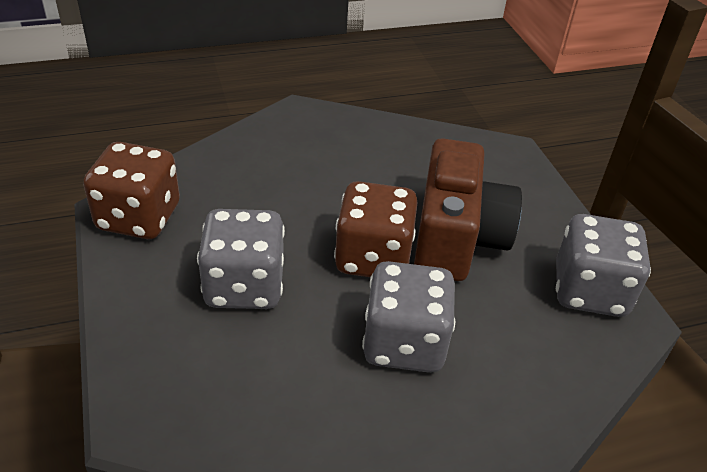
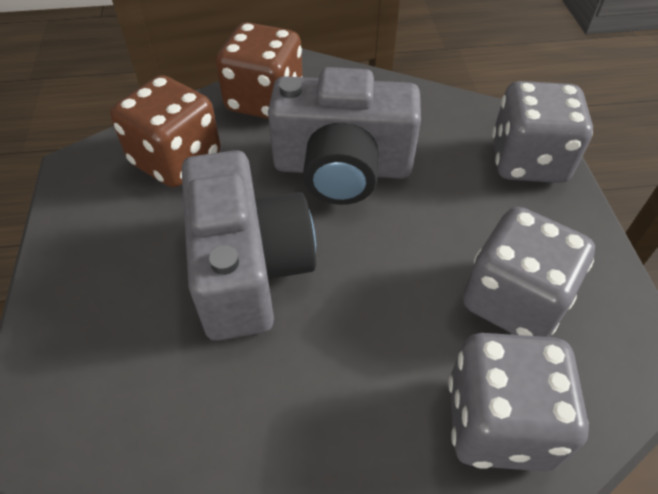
brown camera: [414,138,522,281] = 1 -> none = 0
grey camera: none = 0 -> [182,150,316,341] [268,67,421,205] = 2

